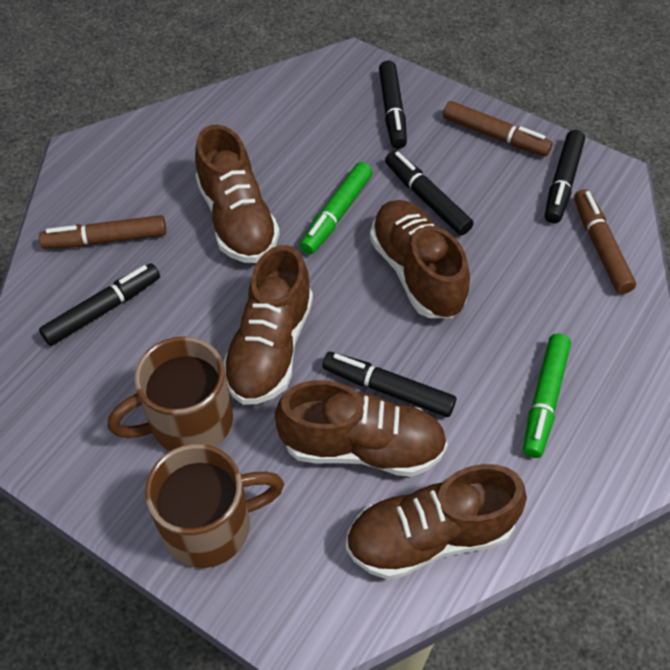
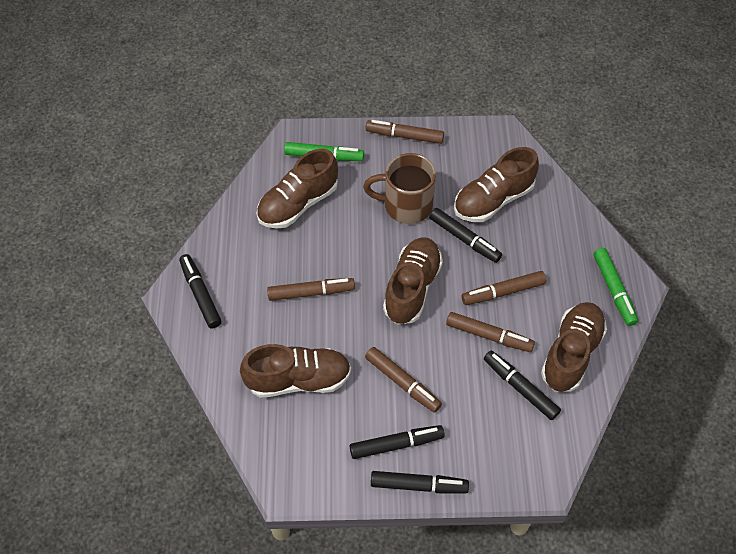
brown marker: [39,215,166,249] [443,101,553,156] [574,189,636,294] = 3 -> [267,278,355,301] [365,120,444,144] [365,347,442,413] [446,312,535,352] [462,271,546,305] = 5
brown mug: [108,336,233,451] [145,444,284,568] = 2 -> [363,153,436,224] = 1

